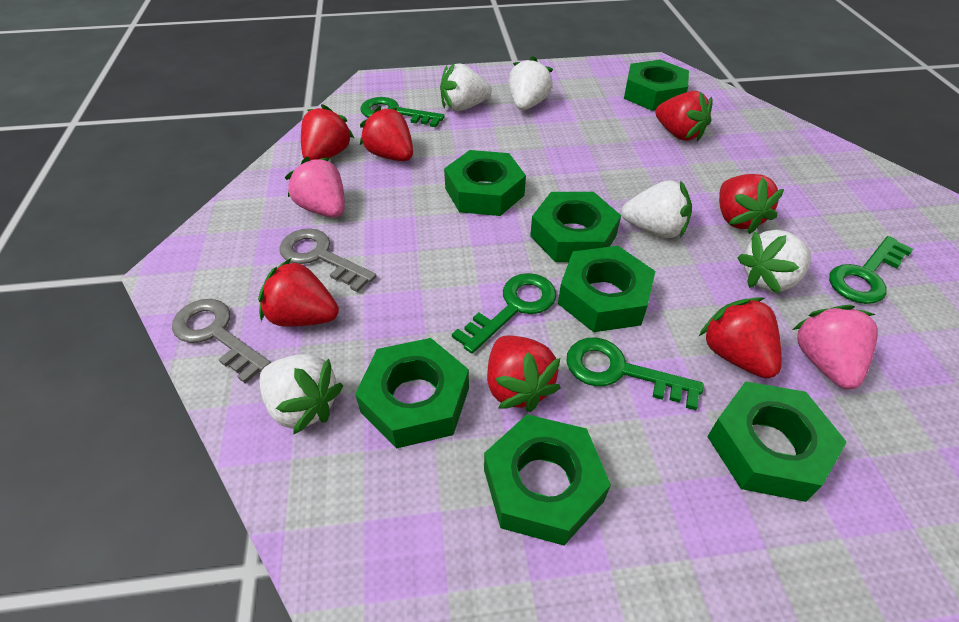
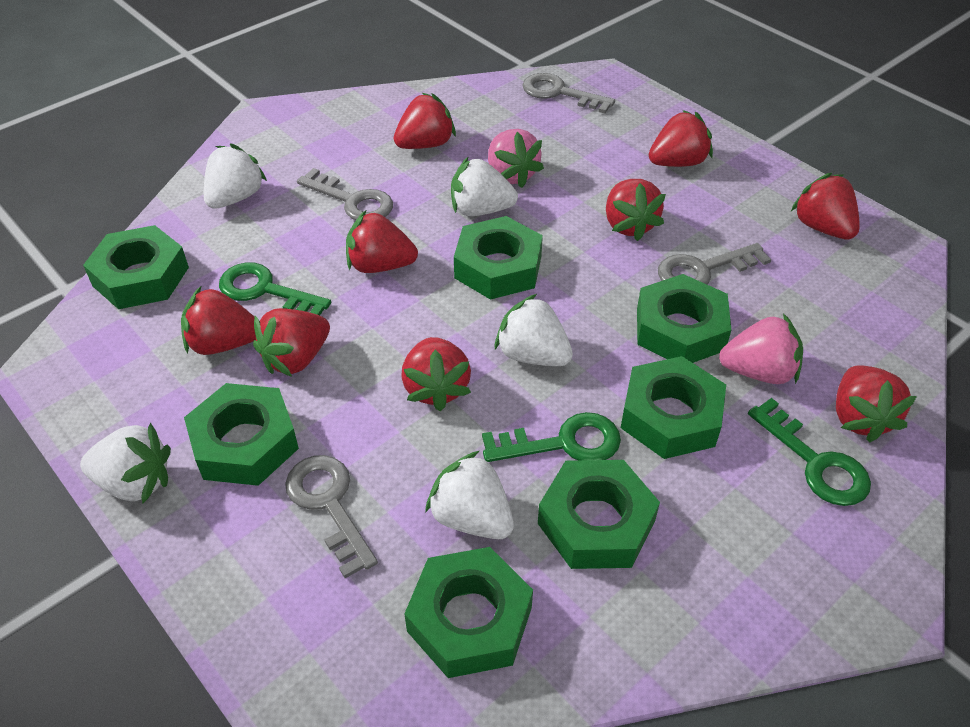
green key: [360,97,444,127] [452,273,556,354] [566,338,704,410] [829,236,913,304] = 4 -> [219,262,331,315] [482,412,621,462] [748,398,871,506] = 3
grey key: [172,299,271,383] [279,228,376,293] = 2 -> [285,455,378,578] [297,168,393,220] [522,73,615,114] [658,243,772,284] = 4
red strawberry: [258,258,339,327] [301,104,354,160] [360,106,413,161] [487,335,561,412] [655,91,713,142] [699,297,782,379] [719,174,784,234] = 7 -> [181,286,256,355] [253,308,330,377] [346,210,418,273] [394,93,456,149] [401,337,471,411] [606,179,666,241] [649,110,713,167] [791,173,860,240] [836,365,917,443] = 9

